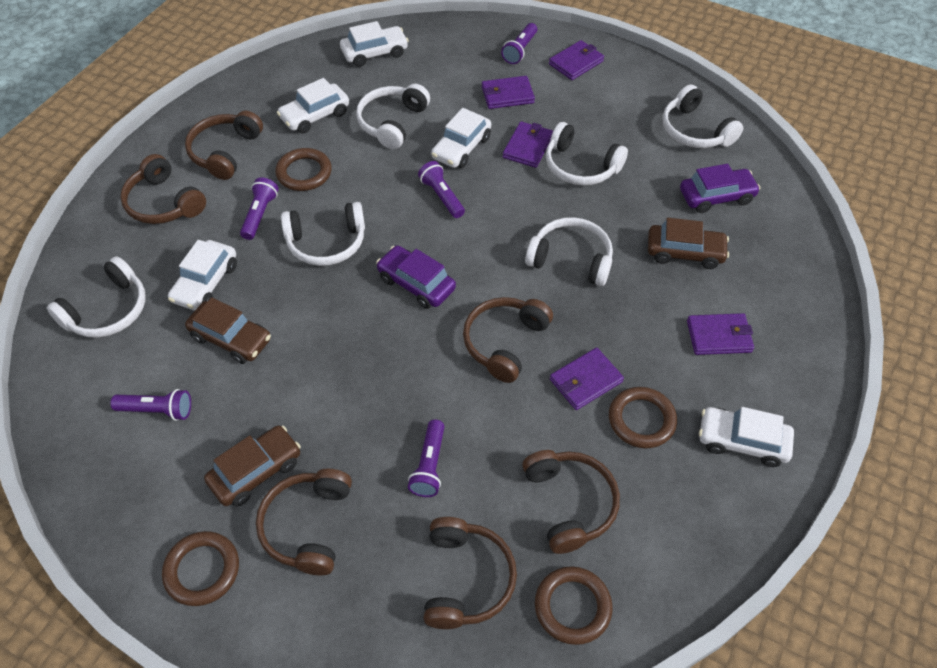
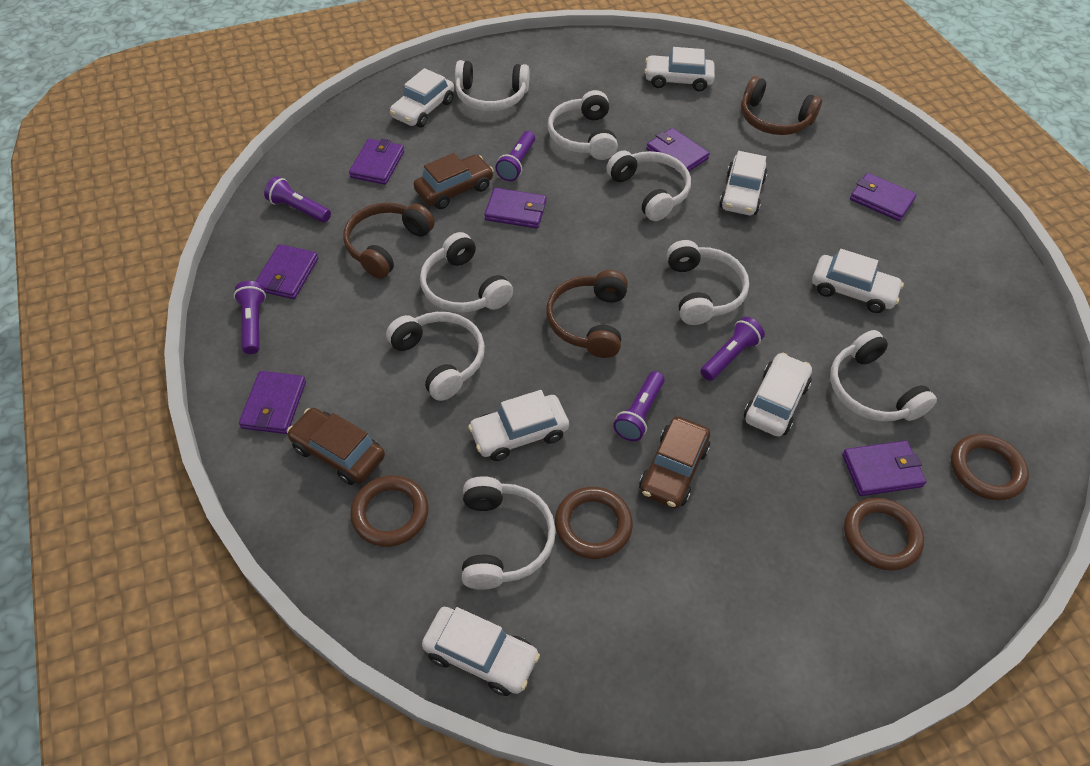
brown headphones: [120,154,206,224] [185,111,263,180] [256,469,352,575] [424,517,517,629] [463,297,553,383] [522,450,620,554] = 6 -> [343,203,435,279] [546,270,628,358] [741,76,822,135] = 3
purple car: [376,245,456,309] [680,164,760,213] = 2 -> none = 0
purple wallet: [482,76,535,109] [503,121,553,168] [549,40,604,80] [550,348,624,410] [687,313,754,355] = 5 -> [239,371,306,434] [255,244,318,299] [349,139,404,185] [484,188,546,229] [646,128,710,171] [842,441,926,496] [850,173,917,221] = 7
white car: [168,240,237,311] [277,78,349,134] [340,21,409,67] [431,108,491,168] [699,407,794,467] = 5 -> [390,68,454,127] [422,607,540,696] [468,390,569,461] [645,47,715,91] [719,151,767,215] [744,353,812,437] [812,249,904,313] = 7
white headphones: [47,256,146,338] [281,202,365,266] [356,84,430,149] [525,217,613,286] [546,122,628,186] [662,85,743,148] = 6 -> [386,312,485,401] [420,232,513,313] [455,60,530,111] [462,476,556,590] [548,90,618,160] [607,151,691,221] [667,240,749,325] [830,330,937,421] = 8

